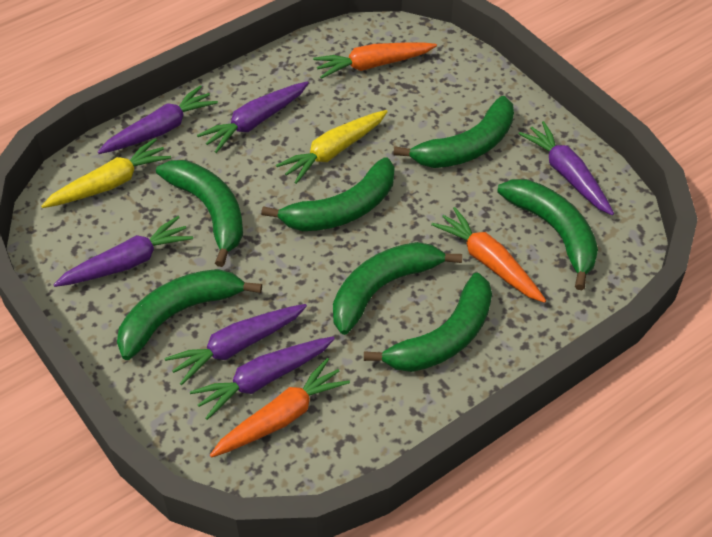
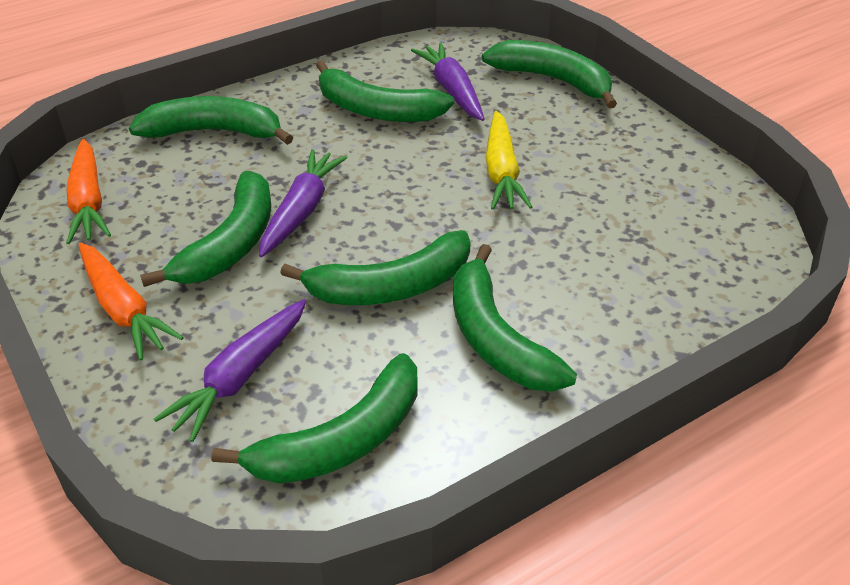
orange carrot: [210,358,350,458] [313,42,437,79] [431,207,546,303] = 3 -> [66,139,111,244] [78,243,184,361] = 2
purple carrot: [53,216,193,287] [98,85,218,154] [165,304,307,385] [190,337,335,420] [197,81,309,153] [519,121,614,215] = 6 -> [154,299,307,442] [259,149,348,257] [411,43,484,121] = 3
yellow carrot: [41,138,171,208] [276,110,388,184] = 2 -> [485,111,532,210] = 1

